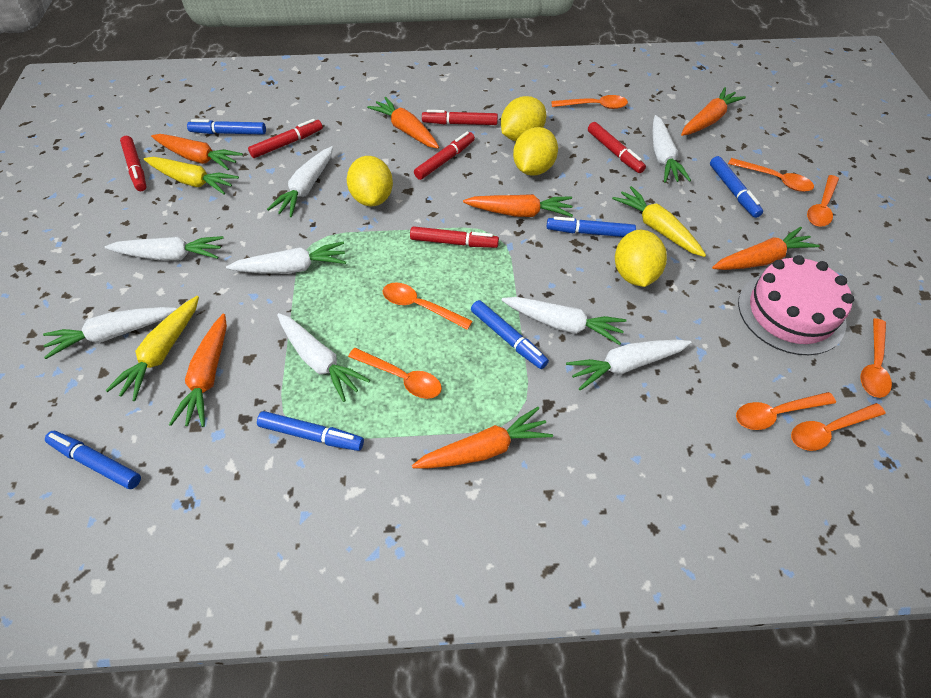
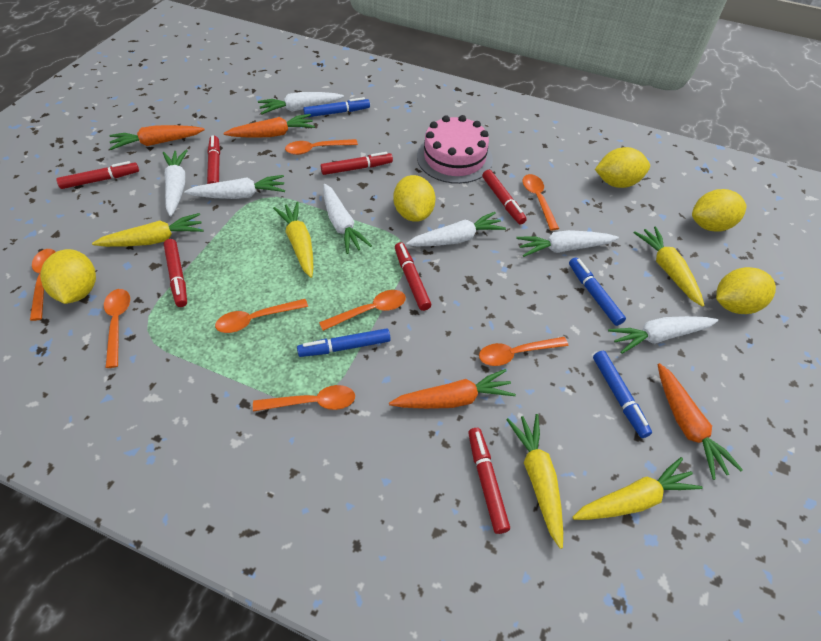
blue marker: [45,431,141,489] [187,119,266,134] [257,411,364,451] [471,300,549,369] [547,217,636,237] [710,156,763,218] = 6 -> [297,328,391,357] [303,97,370,118] [569,257,626,326] [593,351,652,438] = 4
orange carrot: [151,134,243,170] [169,314,227,427] [367,97,439,149] [412,407,553,468] [463,194,573,217] [681,87,746,136] [712,227,820,270] = 7 -> [109,125,205,150] [224,114,315,138] [389,369,516,409] [657,363,743,480] = 4
red marker: [120,136,147,191] [248,119,323,158] [410,226,499,248] [414,132,475,180] [422,110,498,125] [588,122,646,173] = 6 -> [56,161,139,189] [164,239,187,307] [207,135,220,184] [321,152,393,175] [395,242,431,311] [468,428,510,534] [482,170,527,225] = 7
white carrot: [43,307,177,359] [105,236,224,261] [226,242,346,274] [267,146,333,217] [277,313,370,402] [501,297,626,345] [566,340,692,390] [653,115,691,183] = 8 -> [163,150,188,216] [184,175,285,199] [258,92,344,114] [323,184,372,254] [406,212,506,246] [516,230,619,257] [608,316,718,354] = 7
yellow carrot: [105,296,199,401] [144,157,239,194] [612,186,706,257] = 3 -> [92,213,204,247] [273,202,313,278] [506,414,563,549] [572,457,703,520] [634,227,704,307] = 5
yellow lemon: [347,156,393,206] [501,96,546,141] [513,127,558,176] [615,230,667,287] = 4 -> [40,249,96,304] [393,175,436,222] [595,147,650,188] [692,189,747,232] [716,267,776,314] = 5

